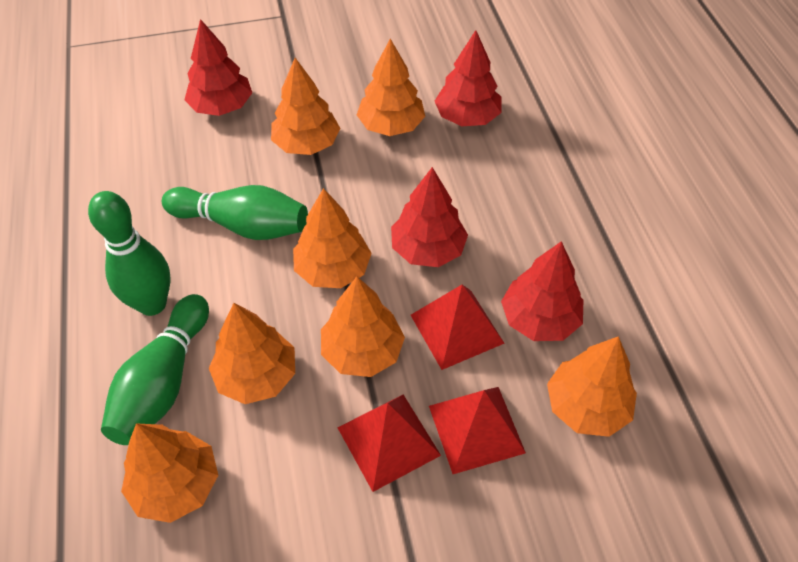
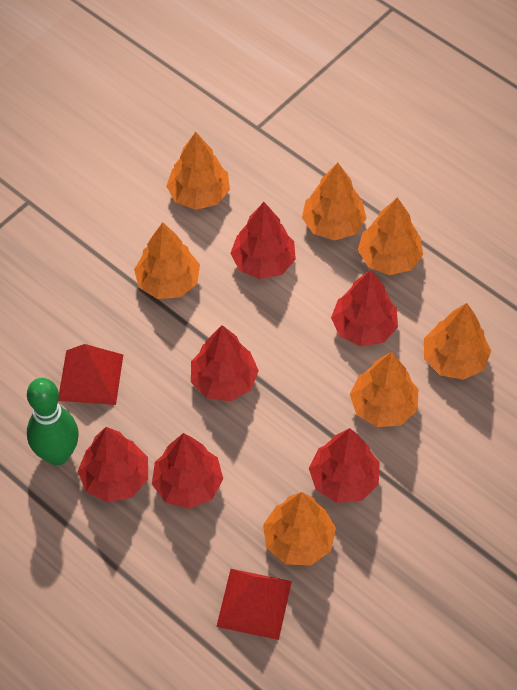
green bowling pin: [88,191,170,316] [101,294,209,445] [162,185,308,240] = 3 -> [27,378,79,465] = 1
red pyramid: [337,395,441,492] [411,285,505,370] [429,387,526,474] = 3 -> [58,344,123,405] [216,569,292,640] = 2
red tree: [184,19,252,116] [391,167,468,267] [435,30,502,126] [501,241,583,341] = 4 -> [78,427,148,502] [152,433,223,509] [191,325,259,401] [230,202,296,279] [309,428,380,503] [331,269,398,346] = 6

